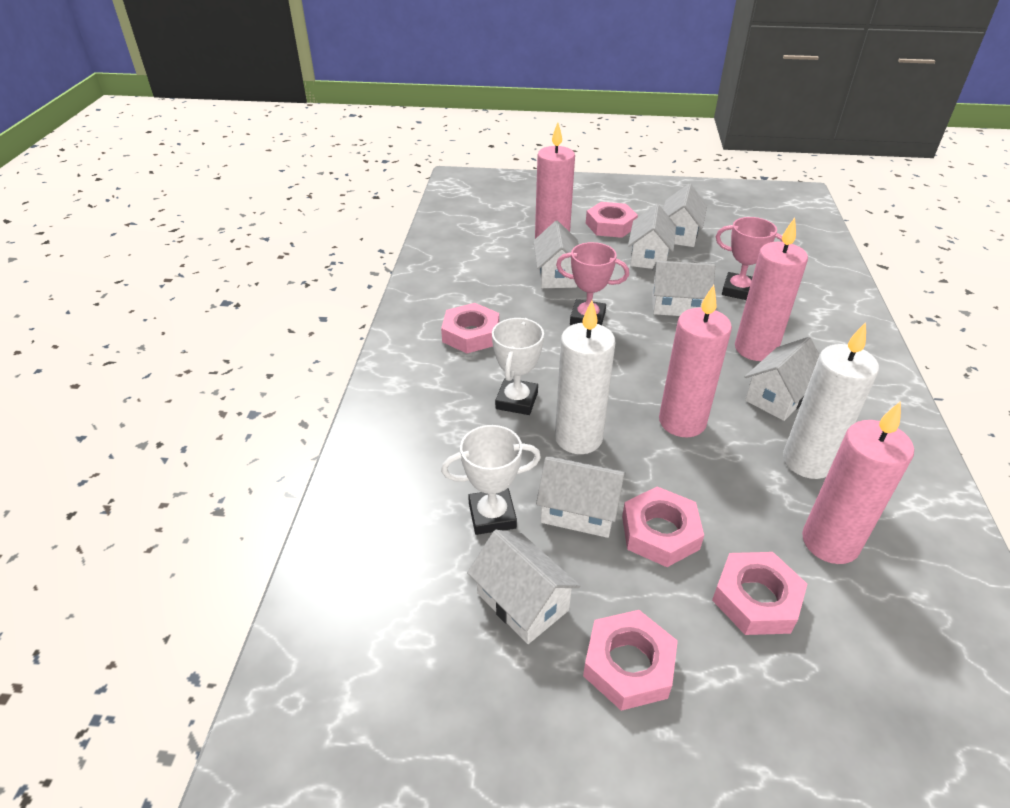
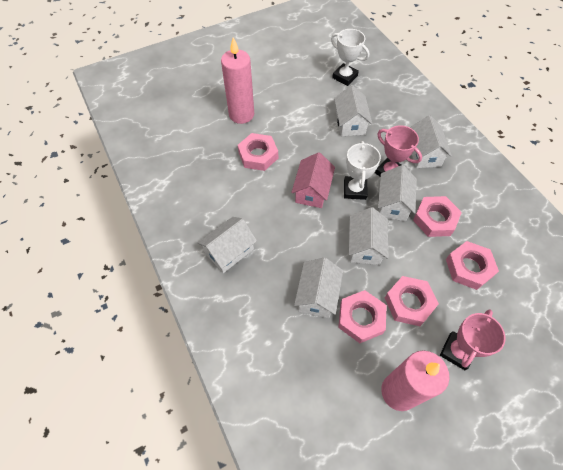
pink candle: [535,123,575,239] [659,285,732,437] [735,217,808,361] [802,401,914,564] = 4 -> [221,37,254,124] [381,351,449,411] = 2
pink house: none = 0 -> [291,152,335,208] = 1
white candle: [555,300,615,454] [783,322,879,479] = 2 -> none = 0
white house: [467,530,581,644] [533,221,579,288] [536,457,626,538] [628,204,676,269] [652,261,715,316] [663,184,707,247] [745,337,820,421] = 7 -> [198,217,257,273] [294,257,343,318] [334,85,372,136] [349,207,389,265] [378,165,417,221] [410,115,452,168] = 6

